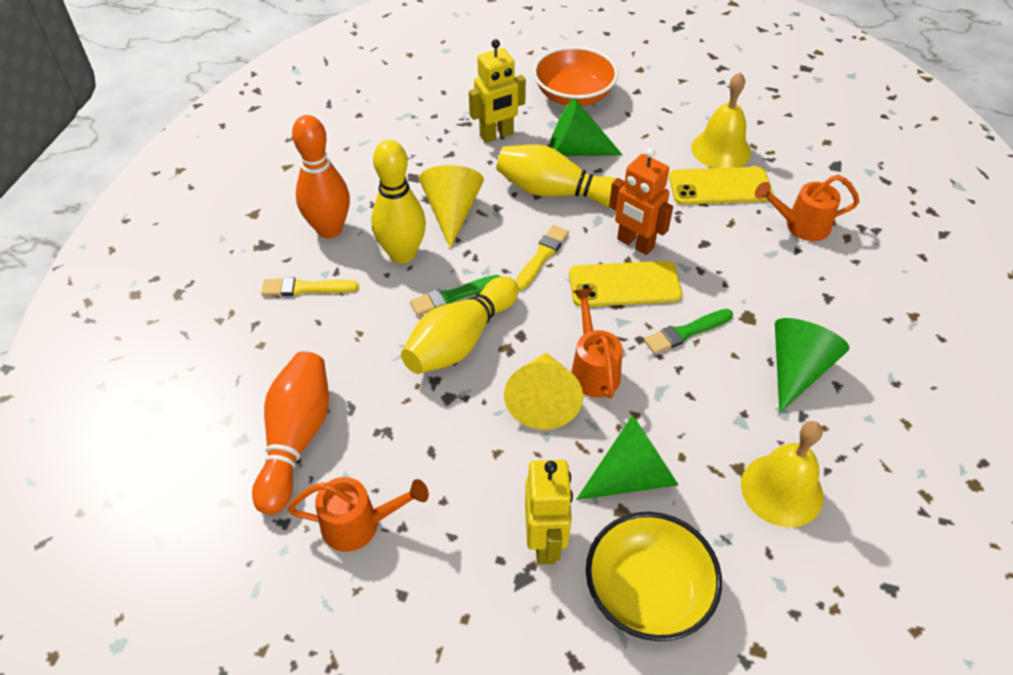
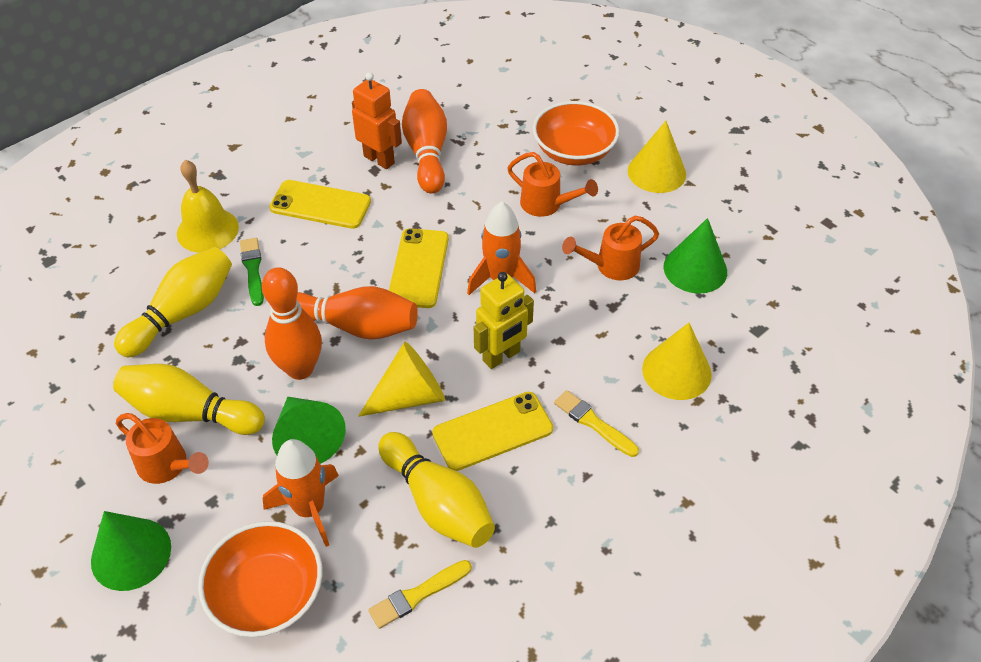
green brush: [410,275,501,316] [644,309,733,354] = 2 -> [240,238,264,306] = 1
orange bowl: [533,46,618,106] = 1 -> [198,521,323,637] [533,101,620,166] = 2
orange bowling pin: [252,351,329,515] [292,115,350,238] = 2 -> [262,267,322,380] [297,286,418,339] [402,89,447,194] = 3
orange rocket: none = 0 -> [263,439,339,547] [467,202,536,295] = 2
yellow bell: [691,72,751,168] [741,421,824,528] = 2 -> [177,160,239,253] = 1
yellow bowl: [586,512,722,641] = 1 -> none = 0
yellow cone: [419,165,484,249] [504,353,583,430] = 2 -> [358,342,445,417] [628,121,686,193] [642,323,712,400] = 3
yellow phone: [569,261,682,307] [669,167,774,205] = 2 -> [269,180,371,229] [389,228,449,308] [432,392,553,471] = 3
yellow robot: [469,39,526,143] [525,460,573,564] = 2 -> [474,272,534,369] = 1

